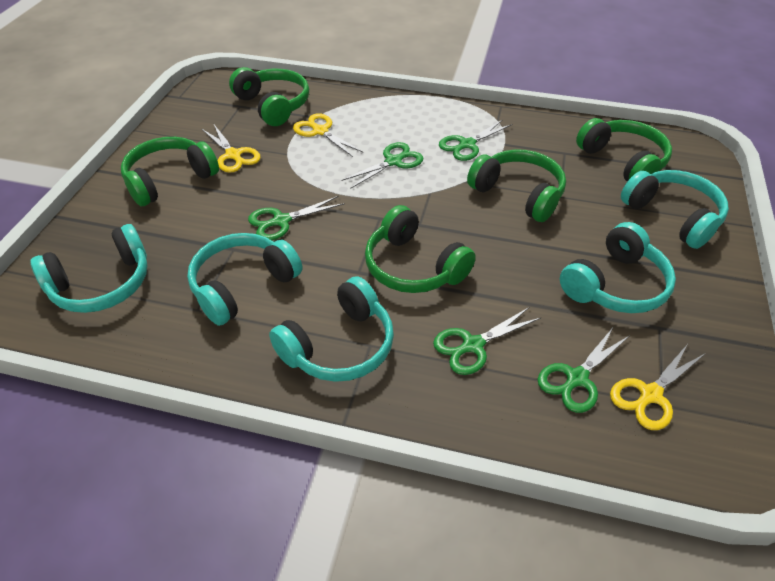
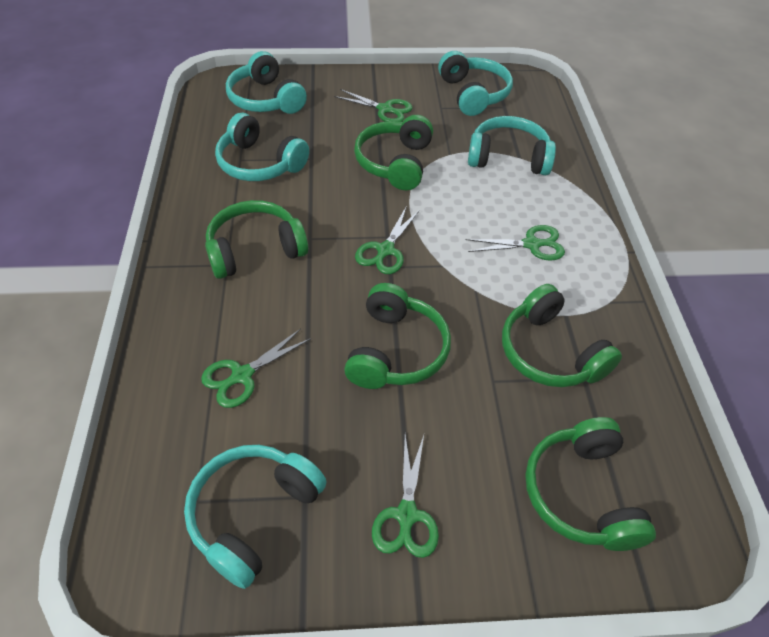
yellow scissors: [202,123,261,173] [293,113,363,157] [610,344,706,430] = 3 -> none = 0

